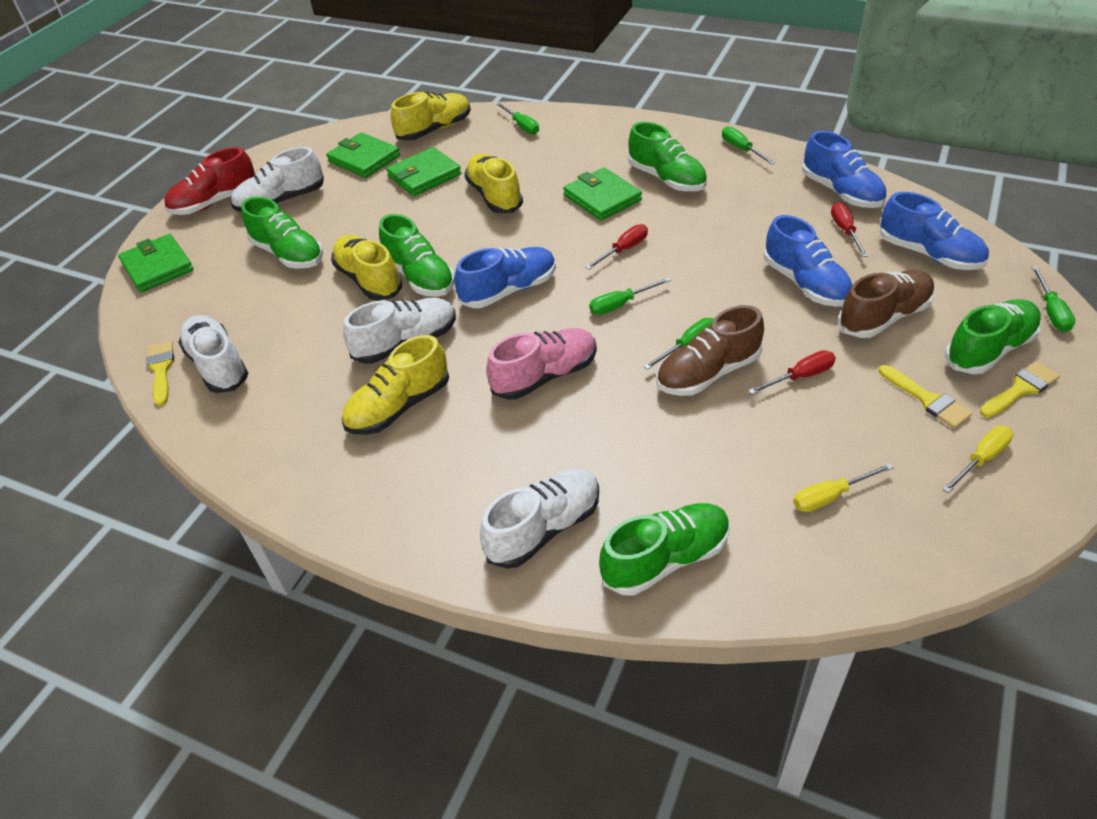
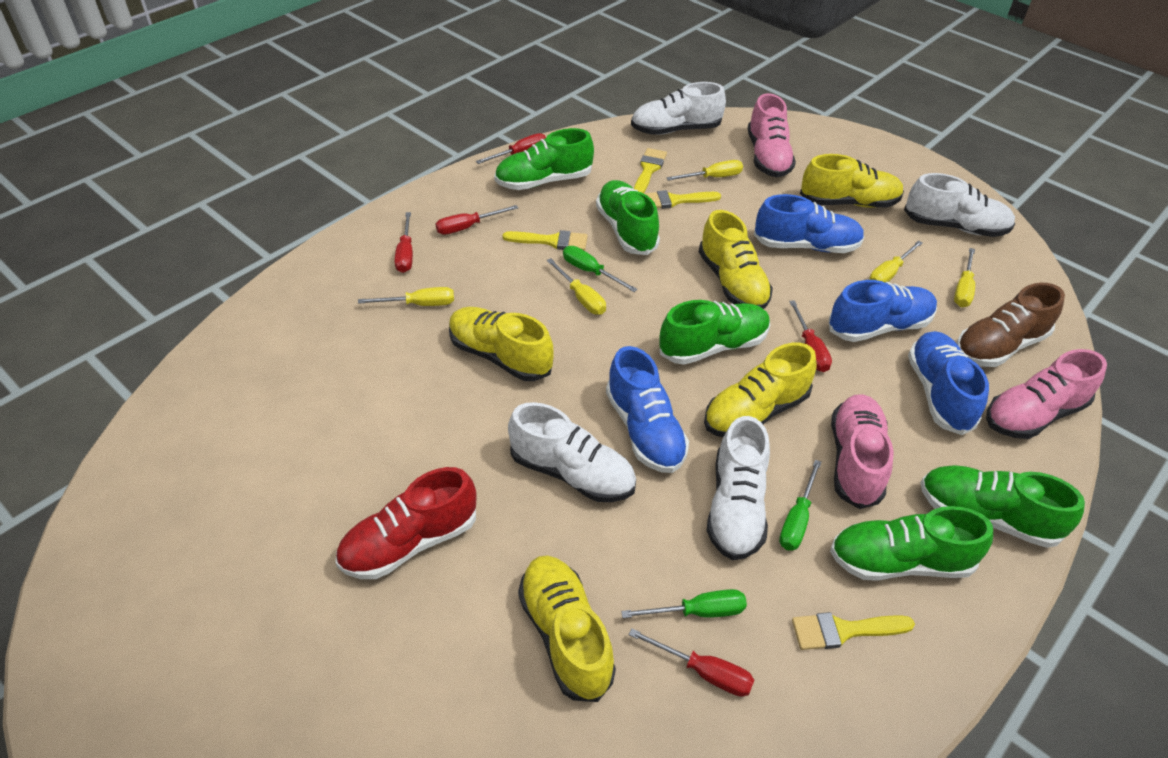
brown shoe: [656,305,764,396] [838,270,935,338] = 2 -> [956,283,1065,367] = 1
green screwdriver: [496,102,539,135] [589,278,671,315] [644,318,714,370] [722,126,775,165] [1032,266,1075,332] = 5 -> [563,246,638,292] [621,589,747,618] [779,460,821,551] = 3
green wallet: [118,234,194,292] [326,132,400,178] [386,147,461,196] [563,167,642,221] = 4 -> none = 0
pink shoe: [486,328,597,400] = 1 -> [747,93,796,177] [831,394,894,509] [986,349,1107,439] = 3
red screwdriver: [585,224,648,270] [748,350,836,395] [831,202,868,257] = 3 -> [395,212,413,273] [436,205,518,235] [476,133,546,164] [629,628,754,697] [789,300,832,372] = 5
yellow brush: [146,341,174,406] [879,365,972,428] [980,361,1060,418] = 3 -> [503,230,588,251] [634,148,667,193] [644,190,721,209] [792,612,915,650] = 4
yellow screwdriver: [793,463,894,512] [942,426,1013,493] = 2 -> [358,287,454,306] [546,258,606,315] [666,160,743,181] [869,240,923,283] [954,248,975,307] = 5
yellow shoe: [331,235,402,301] [342,335,449,435] [391,92,471,141] [464,153,523,213] = 4 -> [449,307,554,381] [518,555,616,702] [699,210,773,309] [704,343,817,437] [800,154,904,208] = 5

